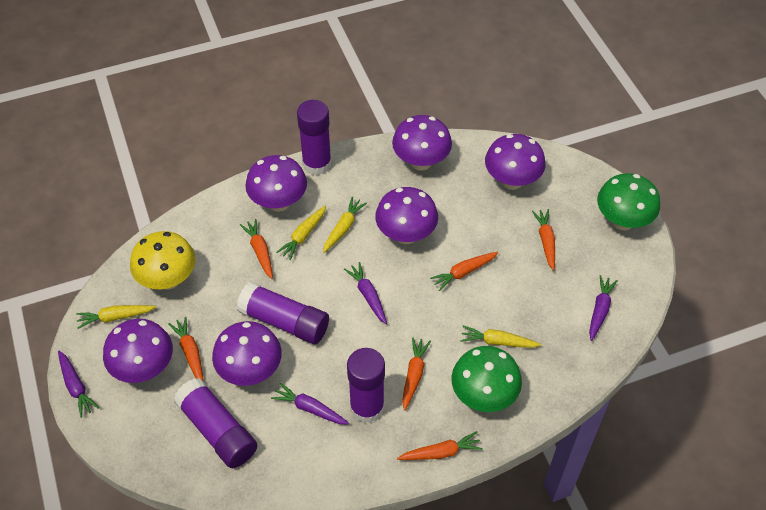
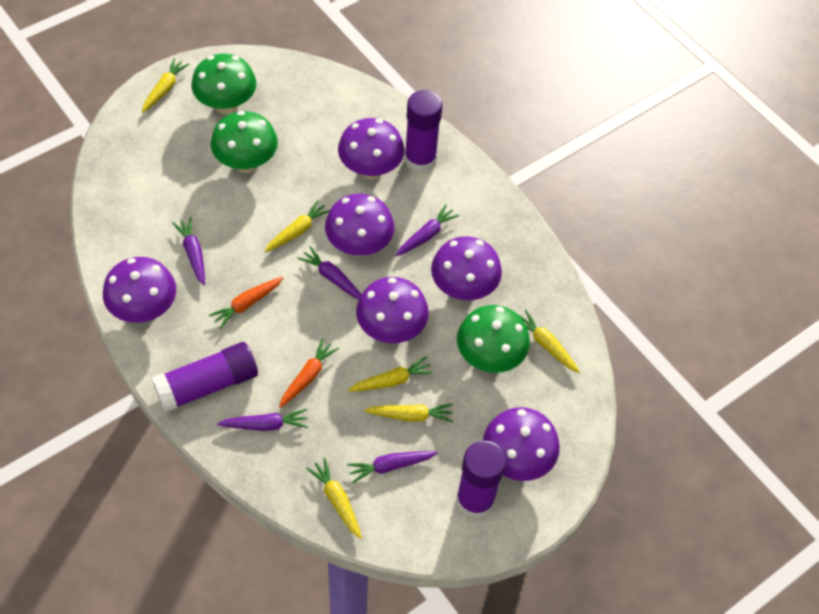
green mushroom: [451,346,522,412] [597,173,660,230] = 2 -> [192,54,256,114] [211,111,278,173] [457,305,530,373] = 3
orange carrot: [168,317,204,381] [240,219,273,279] [397,431,483,460] [402,337,431,410] [430,252,498,291] [532,209,555,271] = 6 -> [209,276,284,329] [279,338,339,408] = 2
purple carrot: [58,351,99,418] [271,383,349,425] [344,262,387,324] [589,275,618,341] = 4 -> [173,217,205,285] [217,409,308,431] [297,246,361,299] [347,451,438,483] [396,204,460,257] = 5
purple glue stick: [173,378,257,468] [237,282,329,344] [297,100,332,175] [347,348,385,423] = 4 -> [152,342,258,413] [404,90,442,172] [456,441,506,518] = 3
yellow carrot: [76,305,156,329] [276,205,326,260] [323,197,367,253] [460,326,541,348] = 4 -> [142,58,189,113] [264,200,330,252] [306,458,362,539] [348,357,434,392] [364,403,453,423] [519,310,580,373] = 6
yellow mushroom: [130,231,196,290] = 1 -> none = 0

